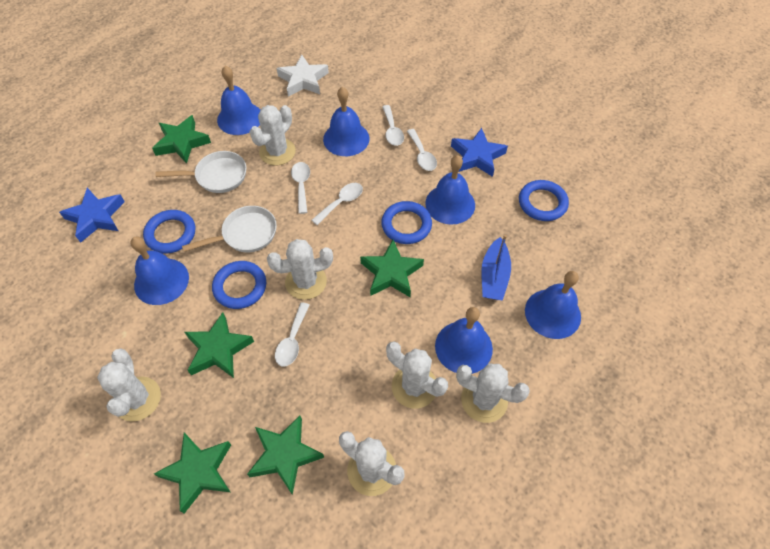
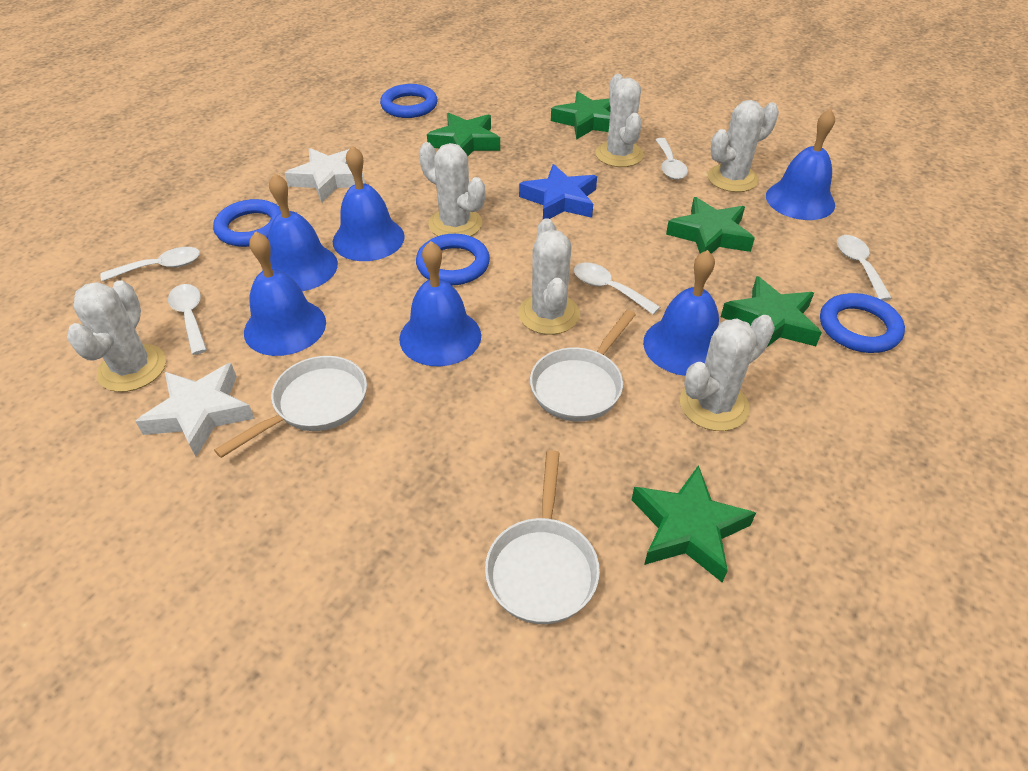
blue boat: [481,235,511,301] = 1 -> none = 0
blue star: [59,188,125,243] [451,128,508,177] = 2 -> [519,164,597,219] = 1
white pan: [155,151,246,193] [182,206,277,252] = 2 -> [214,356,367,458] [485,450,600,624] [530,310,636,421] = 3
white star: [277,55,329,96] = 1 -> [135,363,255,457] [285,148,365,202] = 2

